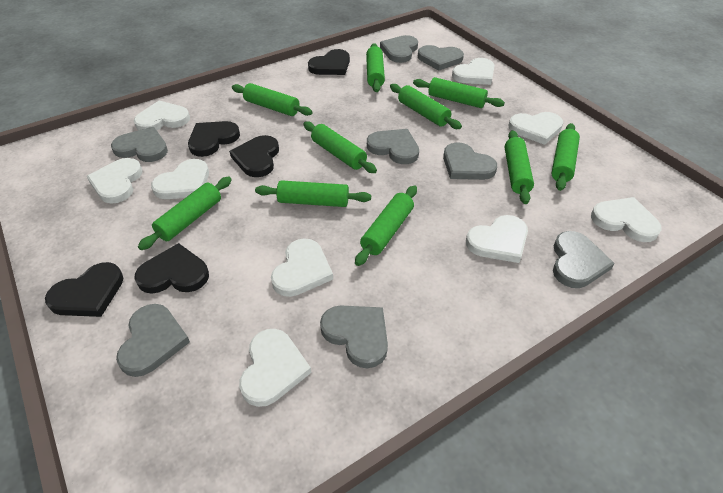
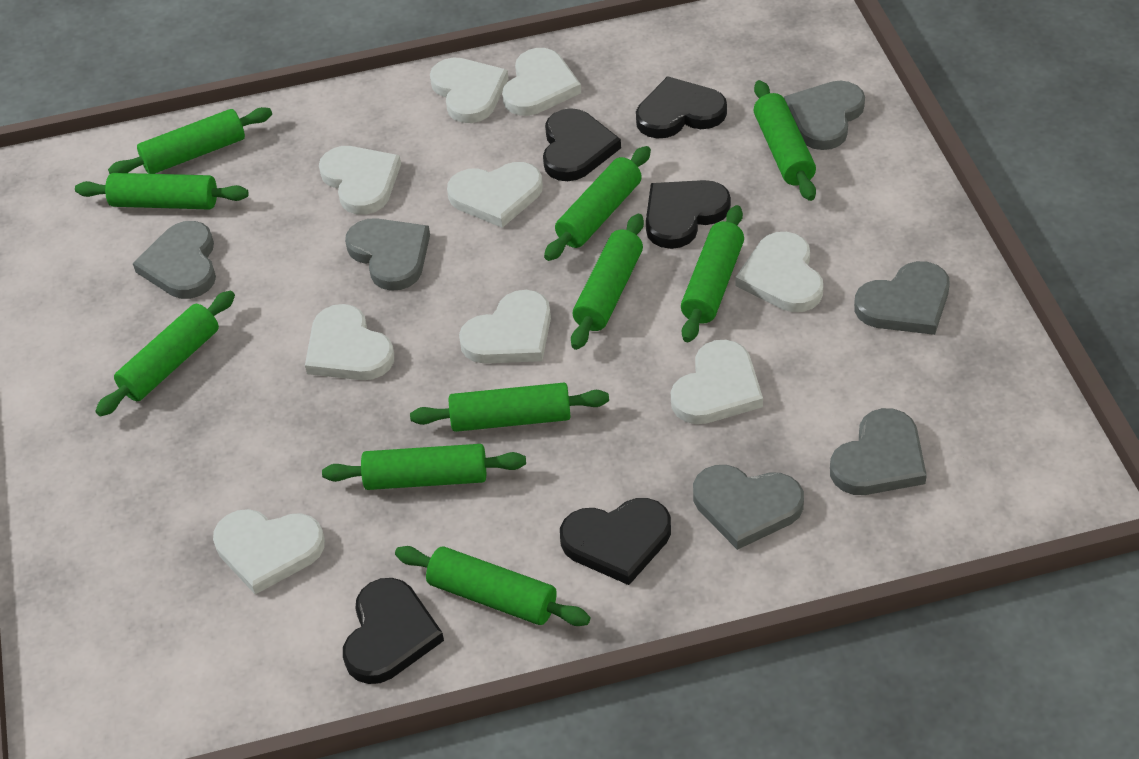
grey heart: [111,127,168,162] [116,304,190,377] [320,306,388,368] [367,129,419,164] [380,35,418,63] [418,45,464,71] [443,142,497,180] [553,231,615,288] = 8 -> [133,221,216,299] [345,218,430,291] [693,465,804,550] [784,81,865,150] [830,408,927,495] [854,261,950,335] = 6

